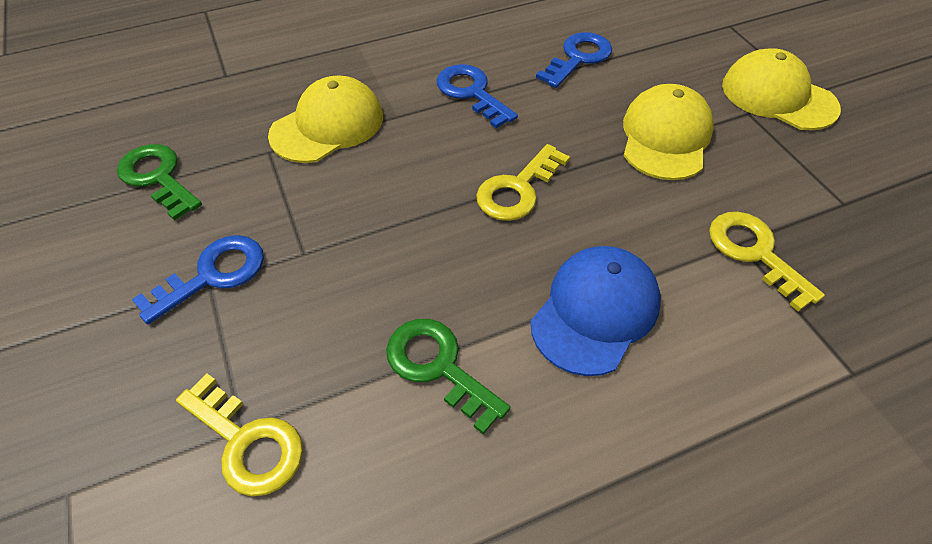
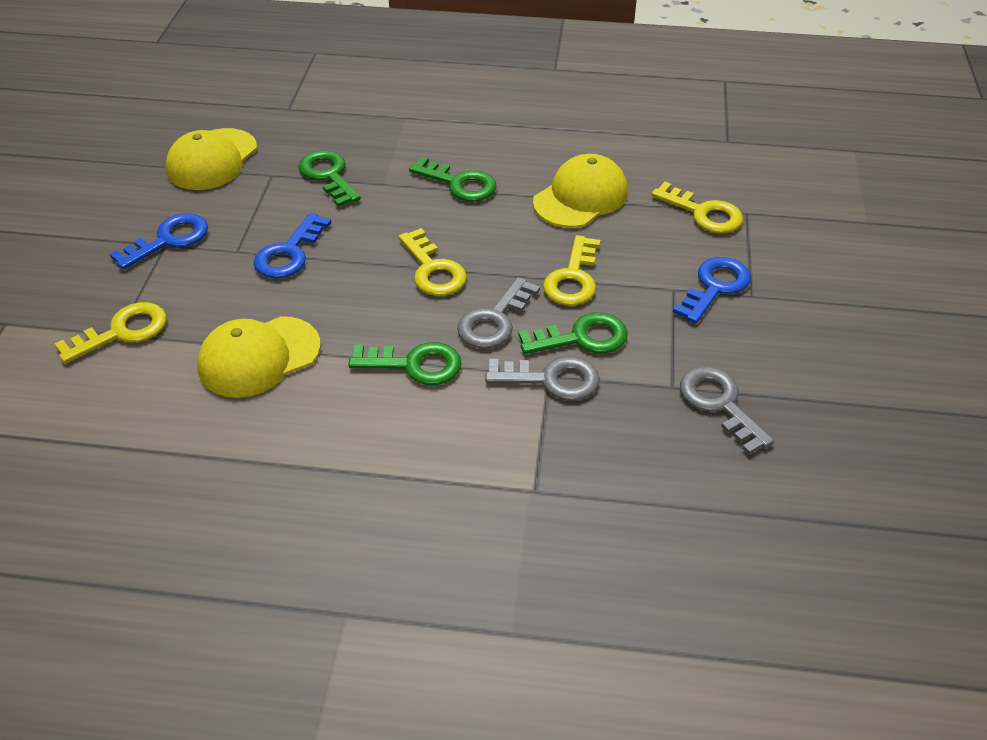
blue cap: [530,246,661,376] = 1 -> none = 0
green key: [117,144,202,221] [386,319,510,434] = 2 -> [298,150,361,207] [348,342,462,385] [409,157,497,202] [518,312,628,354] = 4
grey key: none = 0 -> [457,277,540,348] [485,356,600,401] [680,366,774,455] = 3
yellow key: [176,373,303,497] [476,144,570,221] [709,212,825,312] = 3 -> [55,302,167,363] [398,228,467,296] [543,235,600,306] [651,182,743,233] = 4

